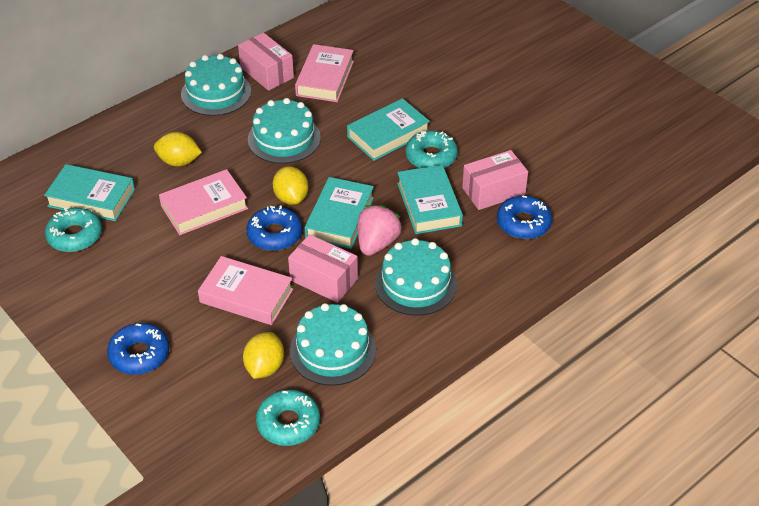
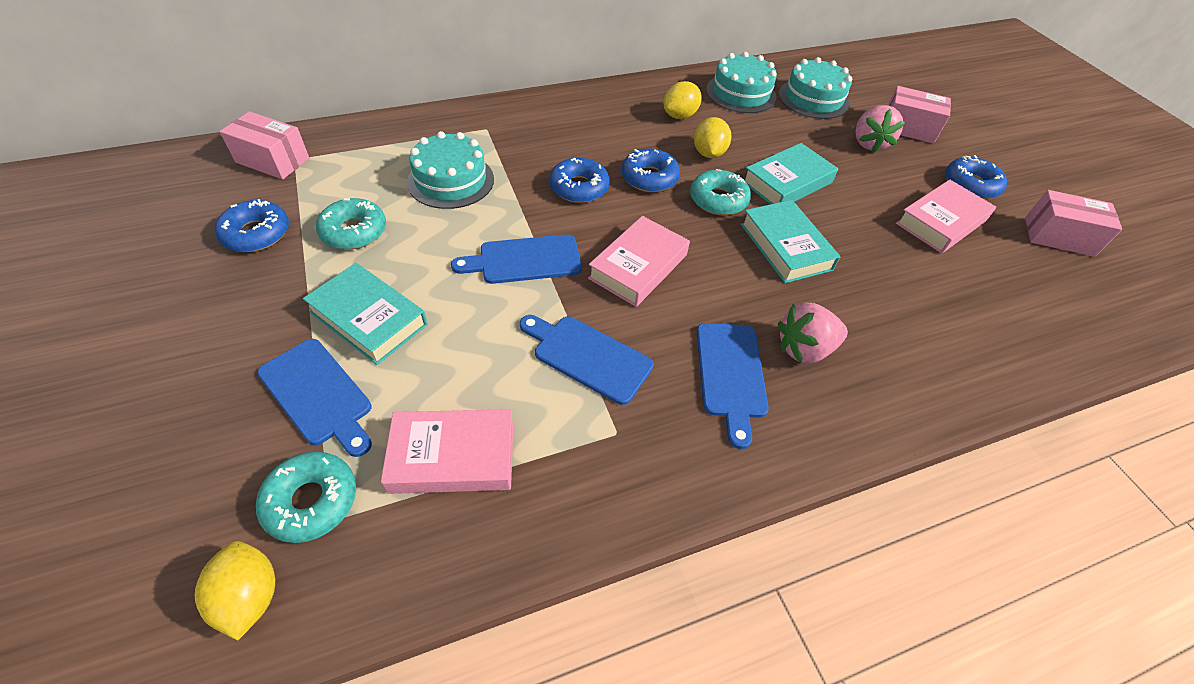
blue cutting board: none = 0 -> [257,339,372,457] [451,234,582,284] [520,315,654,405] [697,323,769,449] = 4
blue donut: [107,323,169,374] [247,205,302,251] [497,195,552,239] = 3 -> [215,199,289,252] [549,158,610,203] [622,148,680,192] [945,155,1007,199] = 4
pink strawberry: [358,205,402,256] = 1 -> [778,303,848,364] [855,105,905,153] = 2
turquoise book: [44,164,135,221] [305,177,374,249] [347,98,430,161] [397,165,463,234] = 4 -> [303,263,428,365] [741,200,841,283] [744,143,838,204] = 3
turquoise cake: [181,54,251,116] [248,98,321,164] [290,303,376,386] [375,238,457,316] = 4 -> [407,131,494,209] [706,52,777,113] [779,57,852,119] = 3

